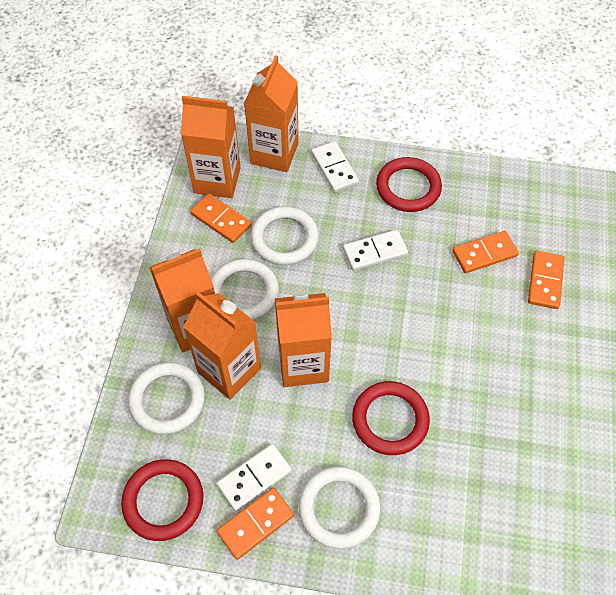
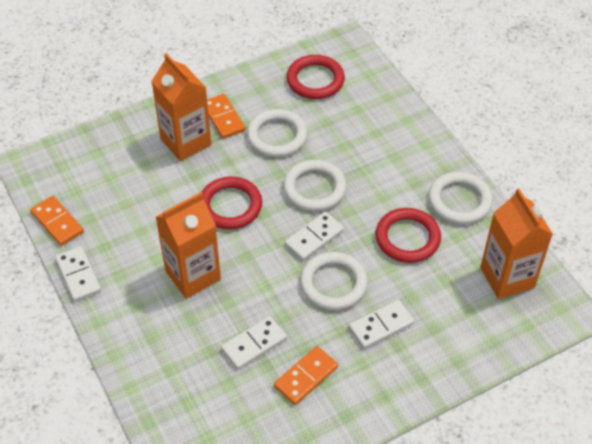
orange carton: [149,248,215,352] [181,96,241,198] [183,292,261,400] [244,55,299,172] [275,292,332,387] = 5 -> [151,53,211,161] [156,192,221,299] [480,188,553,299] = 3
orange domino: [190,193,252,243] [217,488,294,560] [452,231,519,273] [528,251,565,309] = 4 -> [30,196,84,246] [207,94,245,139] [274,346,338,405] = 3
white domino: [217,444,292,511] [311,141,359,192] [343,230,408,271] = 3 -> [55,246,101,302] [221,316,287,370] [285,212,344,261] [349,300,414,349] = 4

